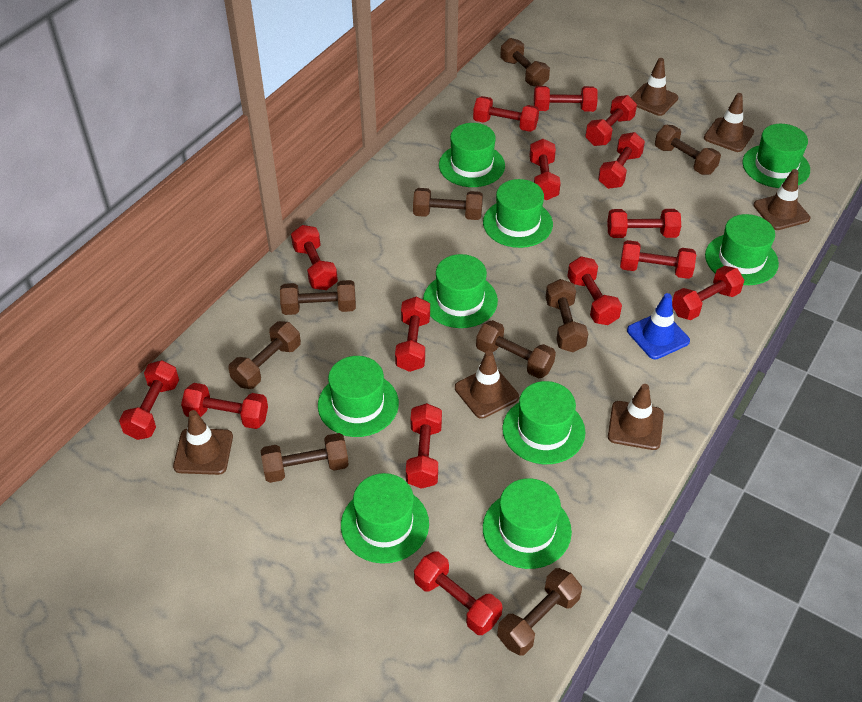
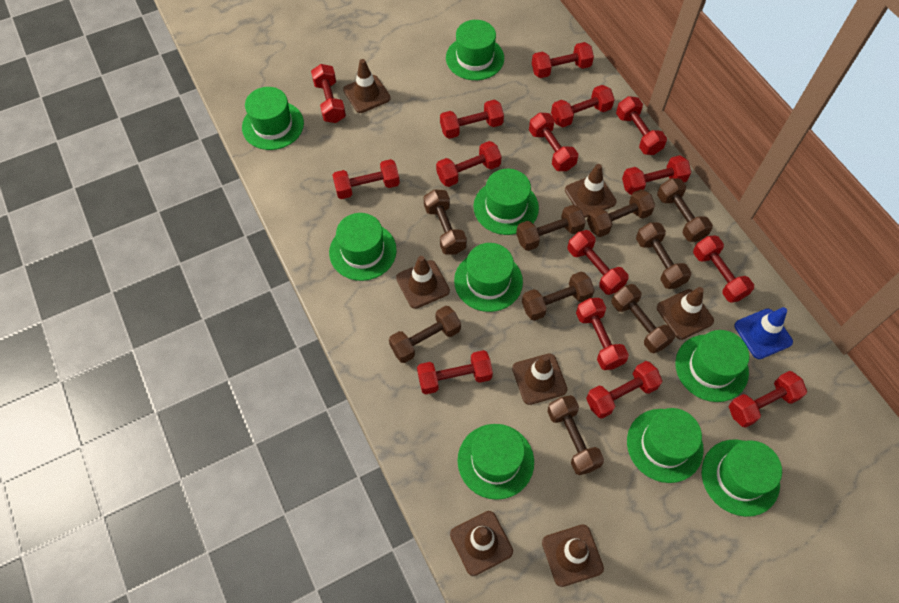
brown traffic cone: [173,410,233,475] [455,350,519,419] [608,384,664,450] [631,58,678,116] [704,93,754,152] [753,169,810,230] = 6 -> [343,59,391,113] [396,256,450,309] [450,511,513,576] [512,353,568,405] [542,524,604,587] [565,164,617,217] [657,287,714,340] = 7

